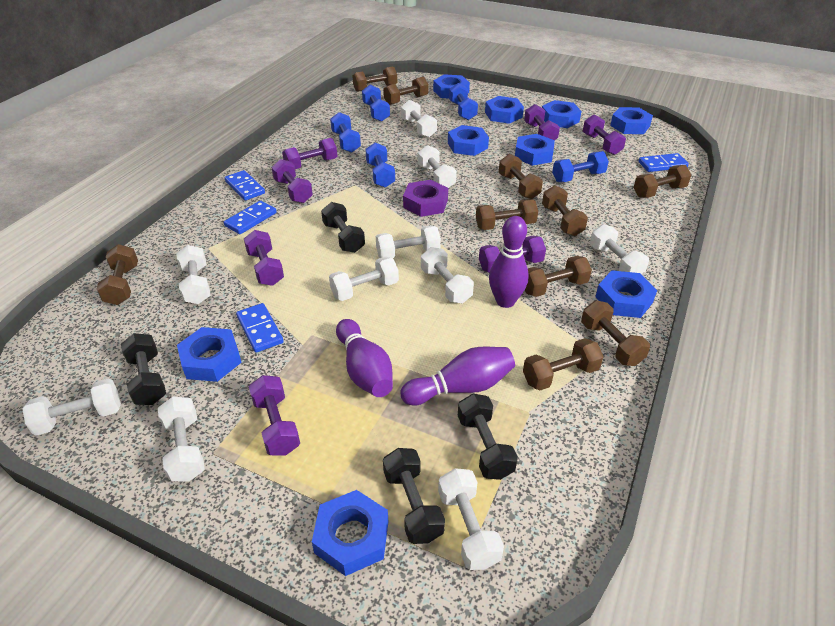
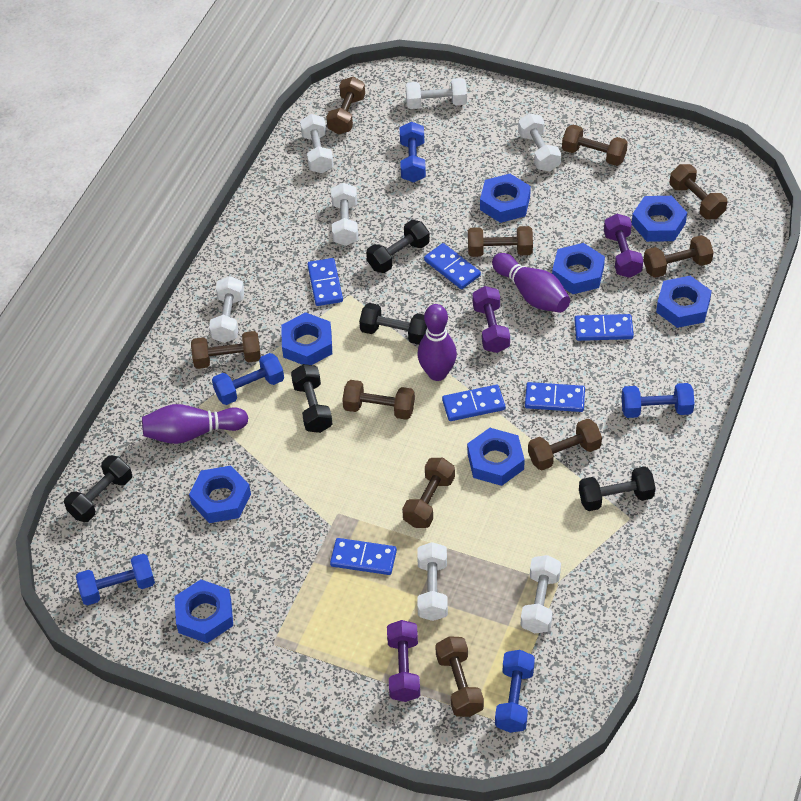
black dumbbell: [121,333,166,405] [321,202,365,253] [383,448,445,544] [458,394,518,480] = 4 -> [64,455,132,522] [291,364,332,433] [359,303,427,345] [366,220,430,273] [579,466,655,511] = 5
blue domino: [224,201,277,234] [225,170,265,200] [236,303,284,353] [639,153,689,172] = 4 -> [307,258,343,306] [330,538,397,575] [424,243,481,289] [442,385,505,421] [525,382,585,412] [574,314,634,341] = 6
blue nut: [177,327,242,382] [312,490,388,576] [433,74,470,98] [448,125,489,156] [485,96,524,124] [515,134,555,166] [542,100,581,128] [595,270,657,318] [610,107,653,134] = 9 -> [174,579,233,643] [189,466,251,523] [281,312,332,365] [467,428,525,486] [480,174,531,223] [552,243,605,294] [632,196,687,242] [656,276,712,328] = 8
purple dumbbell: [244,230,284,286] [248,375,300,456] [271,159,313,203] [282,138,337,169] [479,236,546,273] [524,104,560,140] [583,115,626,155] = 7 -> [387,620,420,702] [472,286,510,353] [604,214,643,278] = 3
purple nut: [403,180,448,217] = 1 -> none = 0
white dumbbell: [22,378,121,436] [158,396,205,481] [176,245,211,304] [329,257,399,301] [376,225,441,258] [401,100,437,138] [418,145,457,188] [421,247,474,303] [438,468,504,570] [590,224,649,274] = 10 -> [209,276,244,343] [300,114,334,173] [331,183,358,246] [406,78,467,109] [417,542,448,621] [518,113,561,171] [521,555,561,633] = 7

